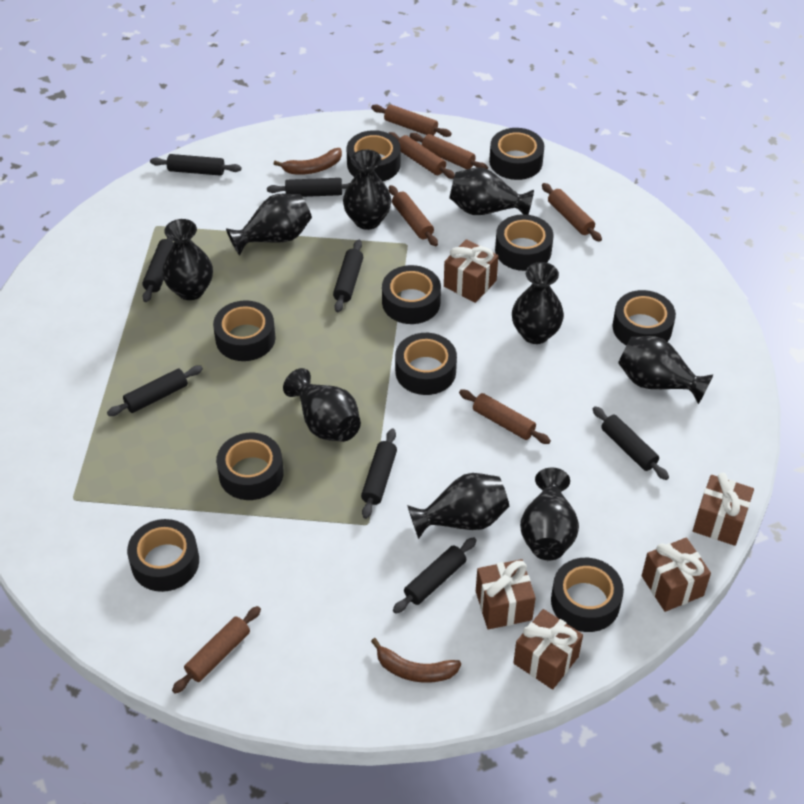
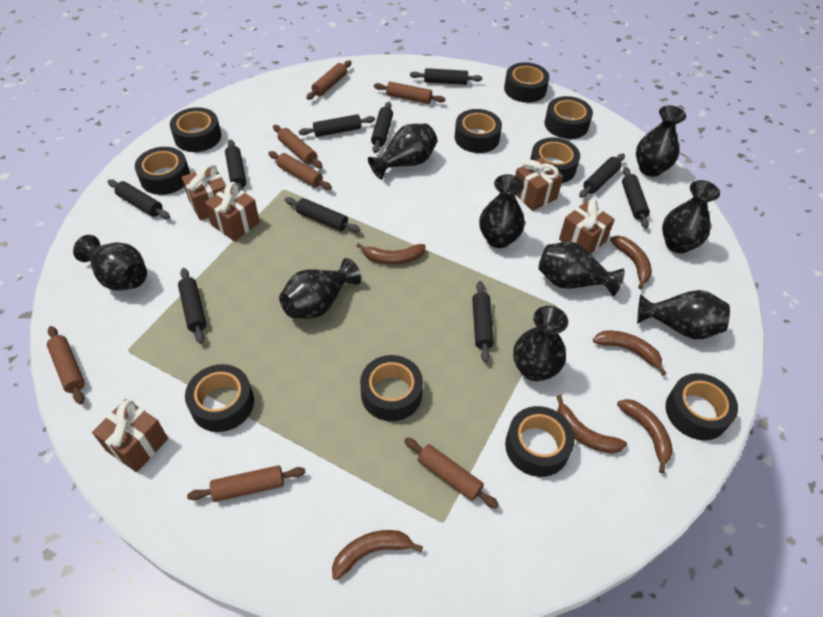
black rolling pin: [107,365,203,416] [142,238,174,302] [150,154,241,176] [267,178,350,197] [333,240,363,312] [361,429,397,519] [393,537,476,614] [593,406,669,480] = 8 -> [108,179,170,219] [178,268,206,344] [225,139,246,191] [285,197,360,232] [299,114,375,137] [371,102,393,153] [410,68,482,85] [472,281,494,363] [579,154,625,198] [622,167,650,228] = 10
brown banana: [274,148,342,175] [371,638,461,683] = 2 -> [332,530,423,580] [357,243,426,265] [556,395,627,454] [593,331,666,375] [610,236,652,289] [617,399,673,473] = 6

